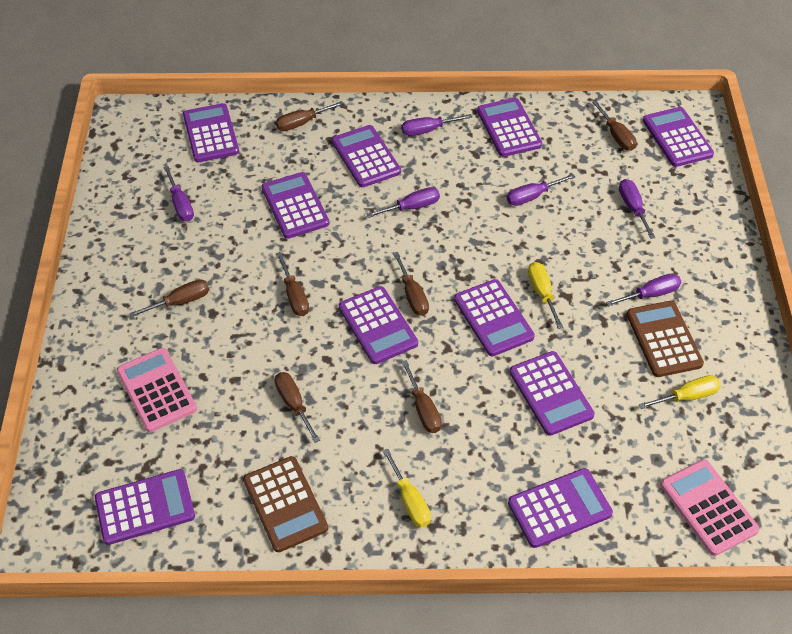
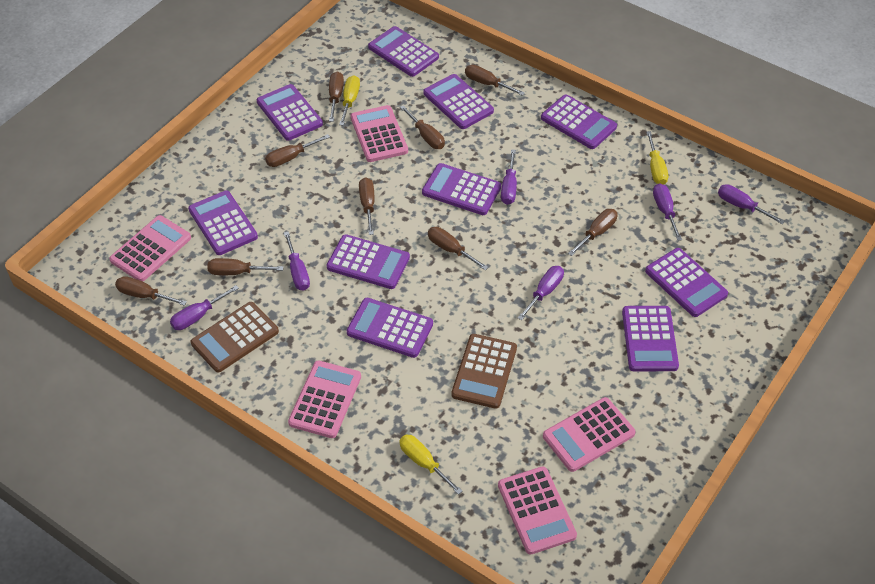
brown screwdriver: [129,279,209,318] [275,372,320,443] [276,101,344,131] [277,252,309,316] [393,252,429,316] [401,360,442,433] [592,100,636,151] = 7 -> [115,276,187,306] [207,258,284,275] [265,134,330,167] [329,71,344,122] [359,178,375,235] [400,105,445,149] [428,227,488,270] [465,65,525,96] [568,209,618,256] = 9
pink calculator: [117,348,197,432] [660,459,760,556] = 2 -> [109,215,191,282] [288,360,361,438] [351,105,408,162] [498,466,577,555] [543,397,636,472] = 5

